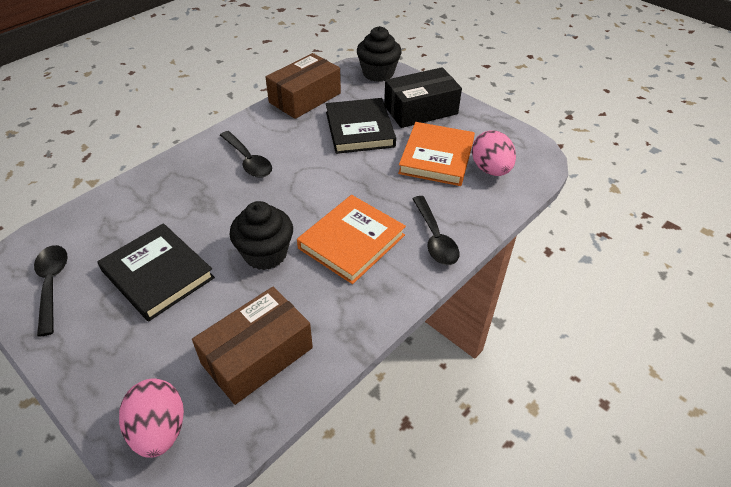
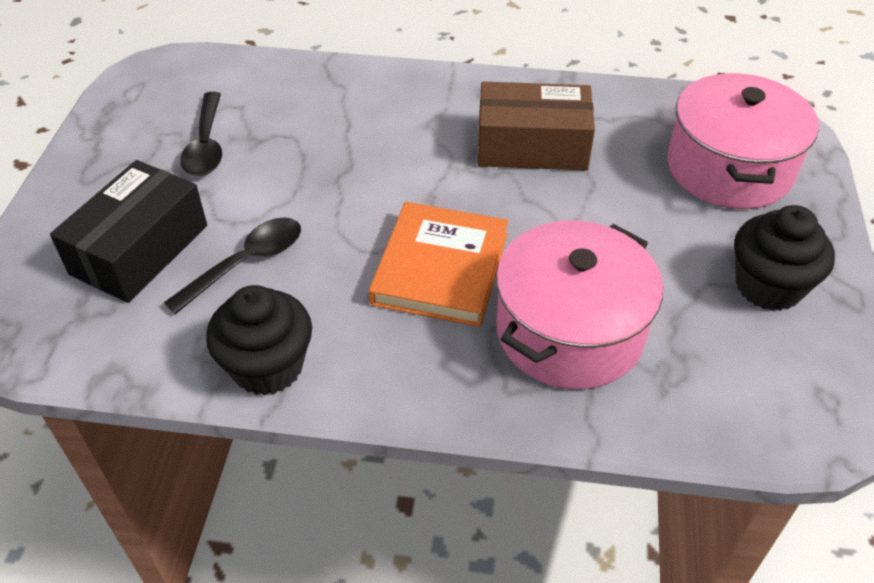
black book: [98,223,215,321] [326,98,396,154] = 2 -> none = 0
black spoon: [34,245,68,337] [220,131,272,178] [412,196,459,265] = 3 -> [164,217,301,314] [181,92,222,176] = 2
brown box: [192,287,313,405] [266,53,341,119] = 2 -> [478,82,595,171] = 1
orange book: [297,195,406,284] [398,122,475,186] = 2 -> [369,202,508,327] = 1
pink egg: [119,379,184,458] [472,130,516,176] = 2 -> none = 0
pink pot: none = 0 -> [496,221,663,389] [667,73,819,209] = 2

